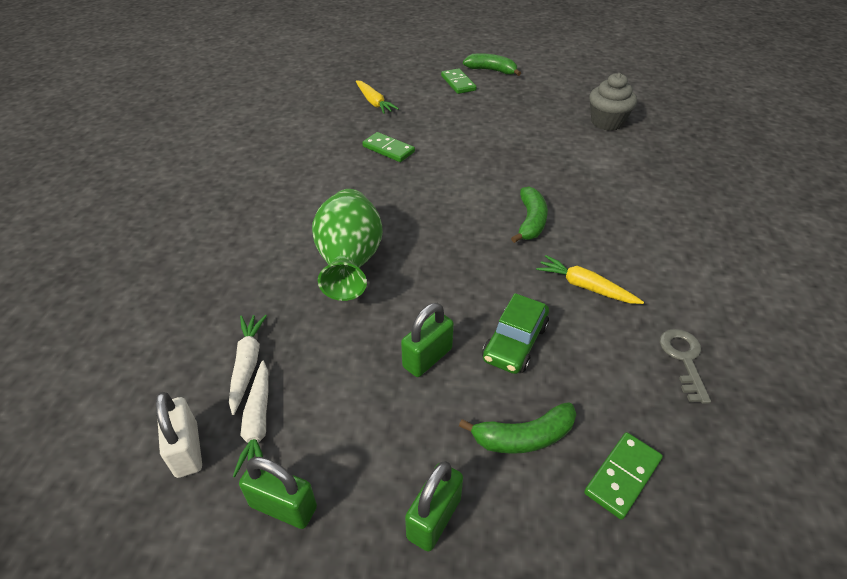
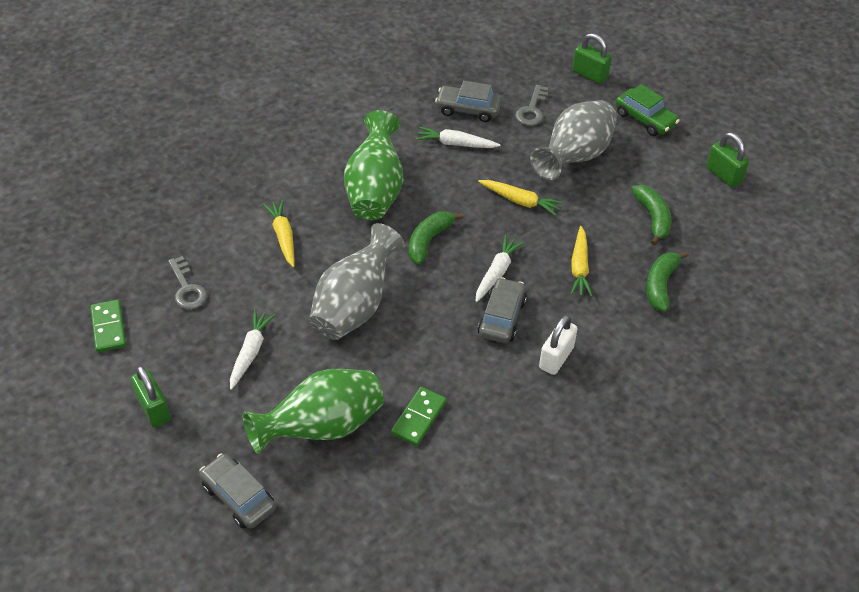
green domino: [362,132,415,162] [441,68,476,94] [584,432,663,520] = 3 -> [90,300,126,352] [391,387,447,446] = 2
green vase: [312,189,383,301] = 1 -> [243,369,384,454] [344,110,403,220] = 2
grey car: none = 0 -> [199,453,276,529] [435,81,502,122] [478,277,527,343] = 3
grey cupcake: [589,73,637,131] = 1 -> none = 0
grey key: [660,329,711,404] = 1 -> [168,256,207,309] [515,85,548,126] = 2
grey vase: none = 0 -> [309,223,405,340] [530,100,617,180] = 2
white carrot: [229,315,267,415] [233,361,269,477] = 2 -> [230,310,275,390] [416,127,501,148] [476,235,524,302] = 3
yellow carrot: [356,80,399,114] [536,255,644,304] = 2 -> [263,200,295,267] [478,180,563,216] [570,226,592,297] = 3

